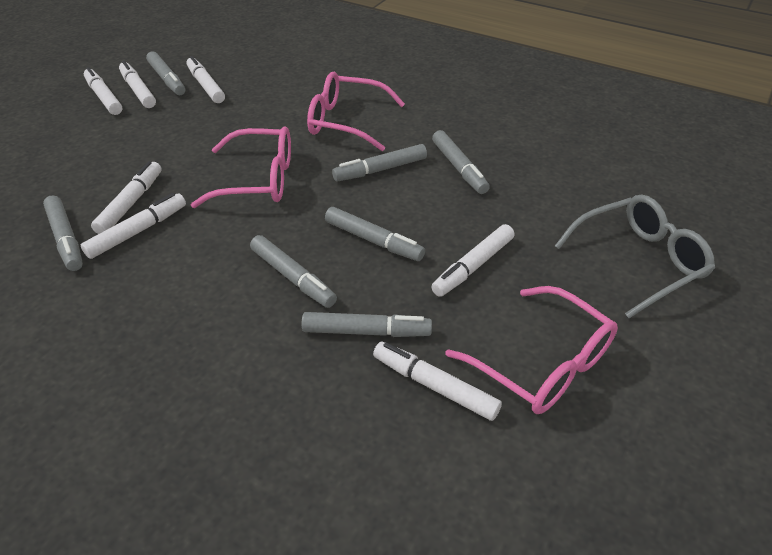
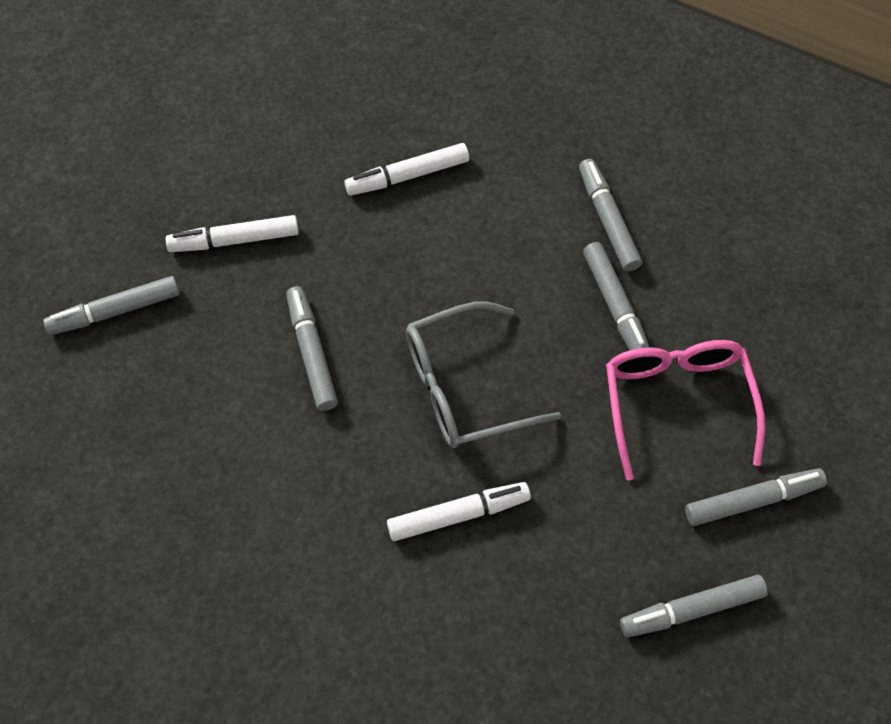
grey marker: [43,195,83,271] [146,51,185,95] [250,235,337,308] [302,312,432,337] [325,207,425,261] [332,144,427,181] [432,130,490,194] = 7 -> [43,276,180,335] [286,286,338,411] [579,159,642,272] [583,242,650,351] [620,575,768,637] [685,468,827,526] = 6
pink glasses: [191,126,291,208] [307,72,405,151] [445,286,618,414] = 3 -> [606,340,765,480] = 1
white marker: [81,193,186,259] [84,67,123,115] [91,161,162,234] [119,61,156,108] [186,56,225,103] [373,341,502,421] [431,224,514,297] = 7 -> [166,215,299,252] [345,143,469,196] [387,482,531,541] = 3

